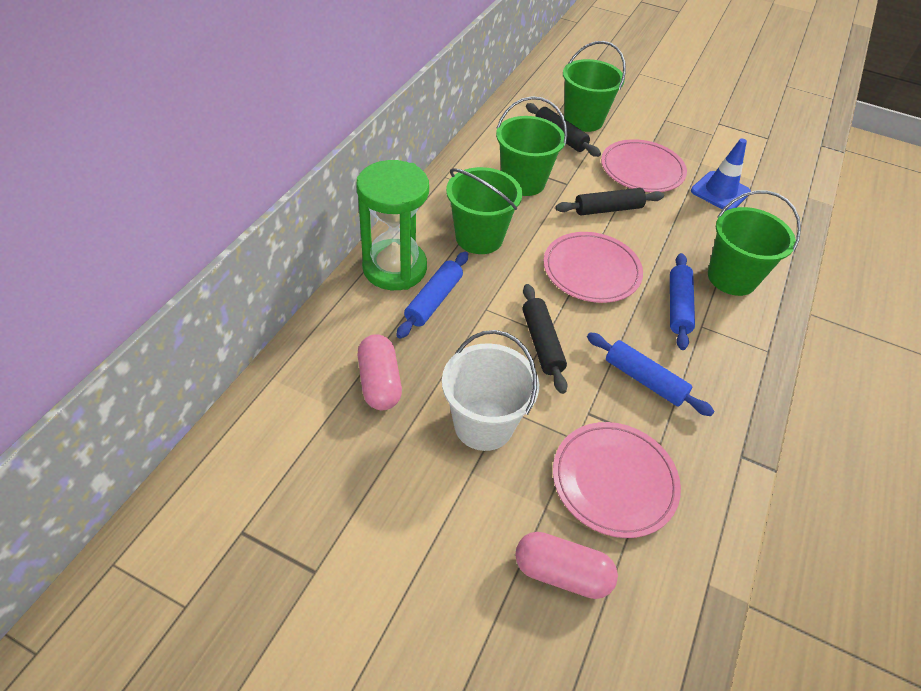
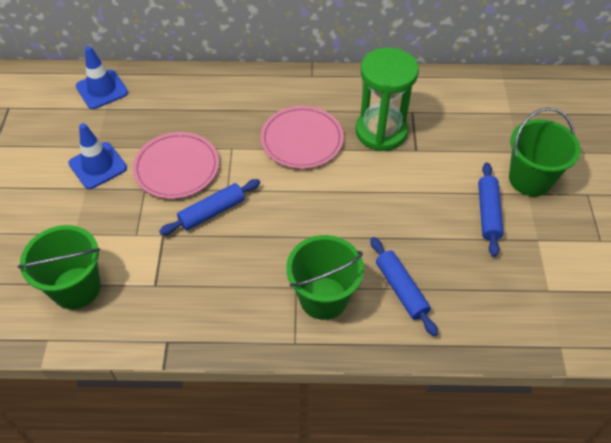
black rolling pin: [523,284,567,394] [526,103,601,157] [555,188,664,215] = 3 -> none = 0
blue traffic cone: [691,139,751,210] = 1 -> [68,123,127,189] [76,46,128,109] = 2
green bucket: [446,167,523,254] [496,96,567,196] [563,41,626,132] [708,191,801,296] = 4 -> [17,225,101,309] [286,235,364,320] [509,108,581,197] = 3
pink capsule: [358,334,402,410] [515,532,618,599] = 2 -> none = 0
pink plate: [544,232,643,303] [553,422,681,538] [601,139,687,192] = 3 -> [133,132,219,199] [260,106,344,169] = 2
white bucket: [442,330,539,451] = 1 -> none = 0

